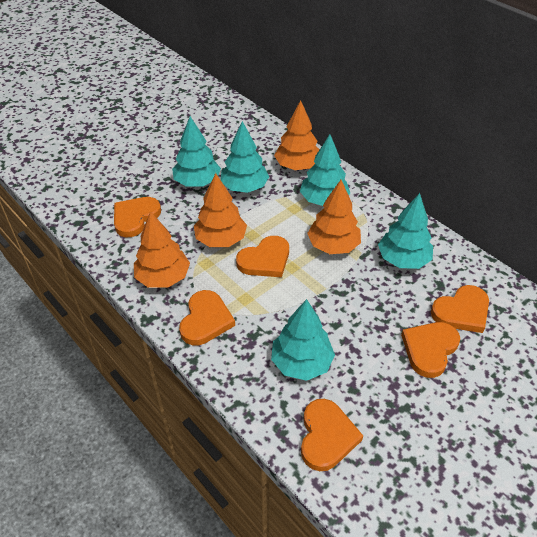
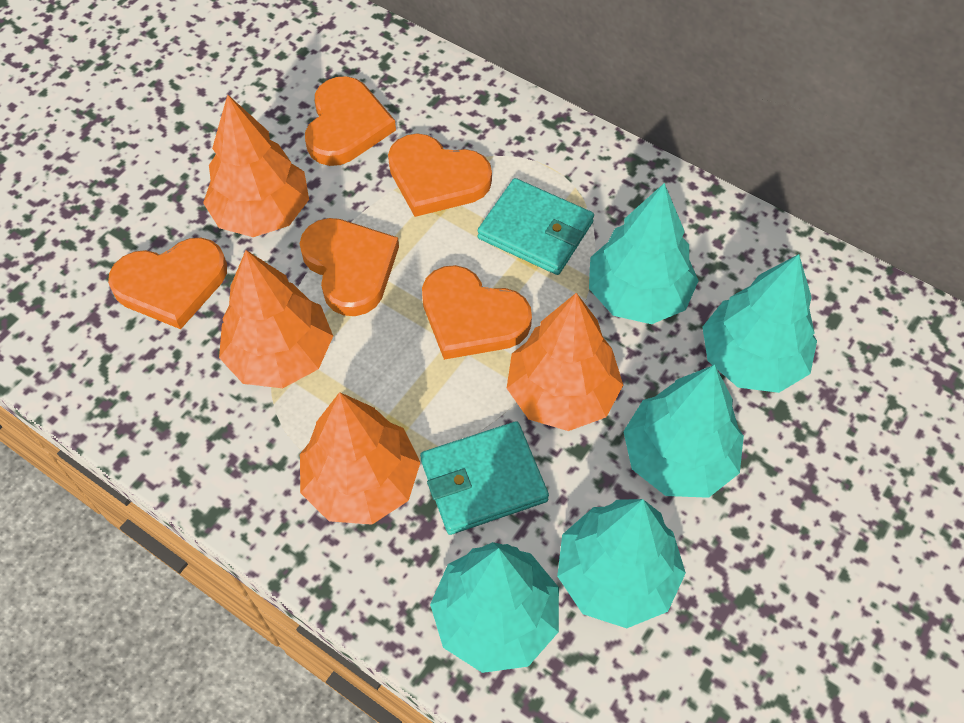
orange heart: [114,197,161,237] [179,290,235,345] [236,236,289,277] [301,399,363,471] [401,322,460,378] [431,285,489,333] = 6 -> [108,238,227,329] [300,218,399,316] [305,76,396,166] [388,133,492,217] [422,265,532,360] = 5
turquoise wallet: none = 0 -> [420,421,549,535] [477,178,594,275] = 2

